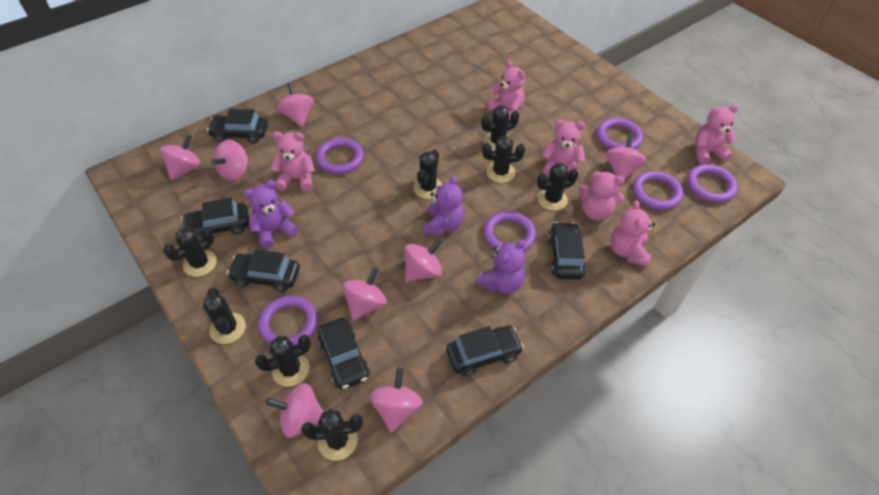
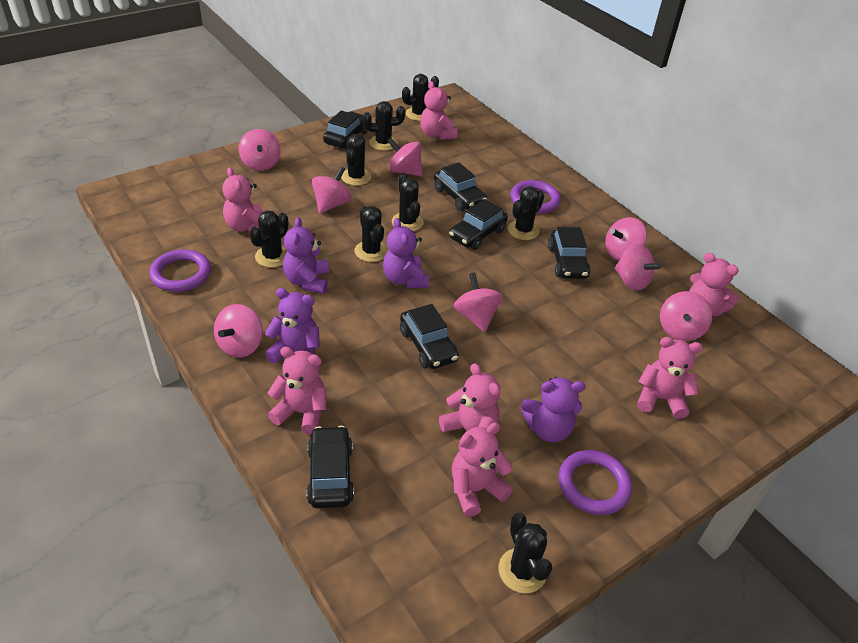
pink teddy bear: [271,132,315,191] [486,60,525,120] [542,119,585,178] [578,171,625,220] [610,200,655,267] [695,105,738,165] = 6 -> [222,167,262,234] [268,347,327,435] [420,81,457,140] [439,363,500,451] [452,423,513,517] [637,337,703,419] [689,253,739,316] = 7
purple ring: [258,296,318,346] [316,138,364,174] [483,211,536,252] [597,118,643,150] [633,171,683,210] [687,164,738,203] = 6 -> [149,249,211,292] [510,180,561,214] [558,450,632,515] = 3
purple teddy bear: [244,180,299,248] [424,175,464,235] [476,240,525,294] = 3 -> [265,288,320,364] [283,217,329,294] [383,218,429,288] [521,377,586,442] = 4

